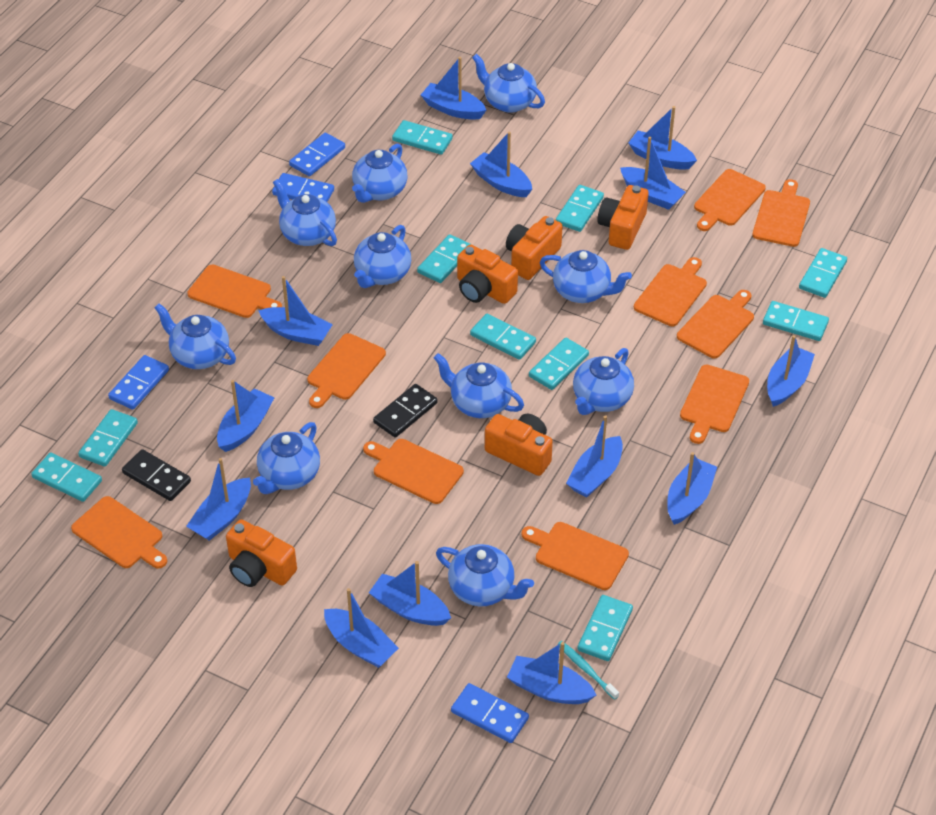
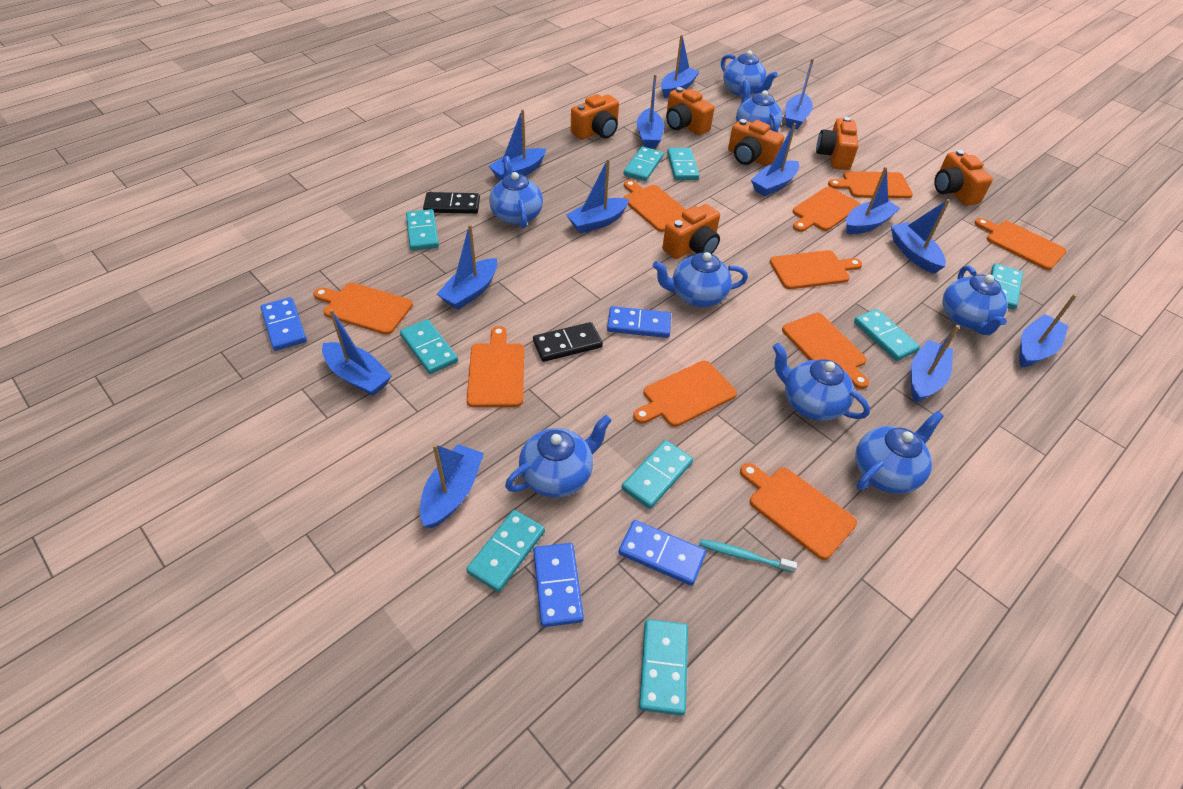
blue teapot: [154,303,236,369] [253,422,320,494] [273,179,337,246] [352,143,408,203] [354,225,411,288] [434,353,524,418] [436,544,534,606] [472,54,545,113] [540,250,632,303] [573,348,634,415] = 10 -> [489,156,543,228] [505,415,612,498] [653,252,748,307] [721,50,778,96] [736,80,783,133] [773,343,870,421] [855,411,944,494] [942,265,1008,335] = 8
orange camera: [226,519,297,587] [457,245,518,304] [485,413,553,476] [506,216,563,280] [597,185,649,250] = 5 -> [571,94,619,140] [662,204,720,259] [666,87,715,135] [728,119,784,166] [816,117,859,170] [934,150,993,206] = 6
turquoise domino: [31,453,102,502] [78,409,138,466] [392,120,453,155] [417,234,472,283] [470,314,536,360] [529,338,589,390] [556,185,604,232] [577,595,633,661] [763,301,829,341] [799,248,847,298] = 10 -> [400,319,458,374] [406,209,439,251] [466,510,545,592] [622,440,693,509] [624,146,664,181] [639,619,688,716] [667,148,699,180] [854,309,920,361] [990,263,1023,310] = 9

